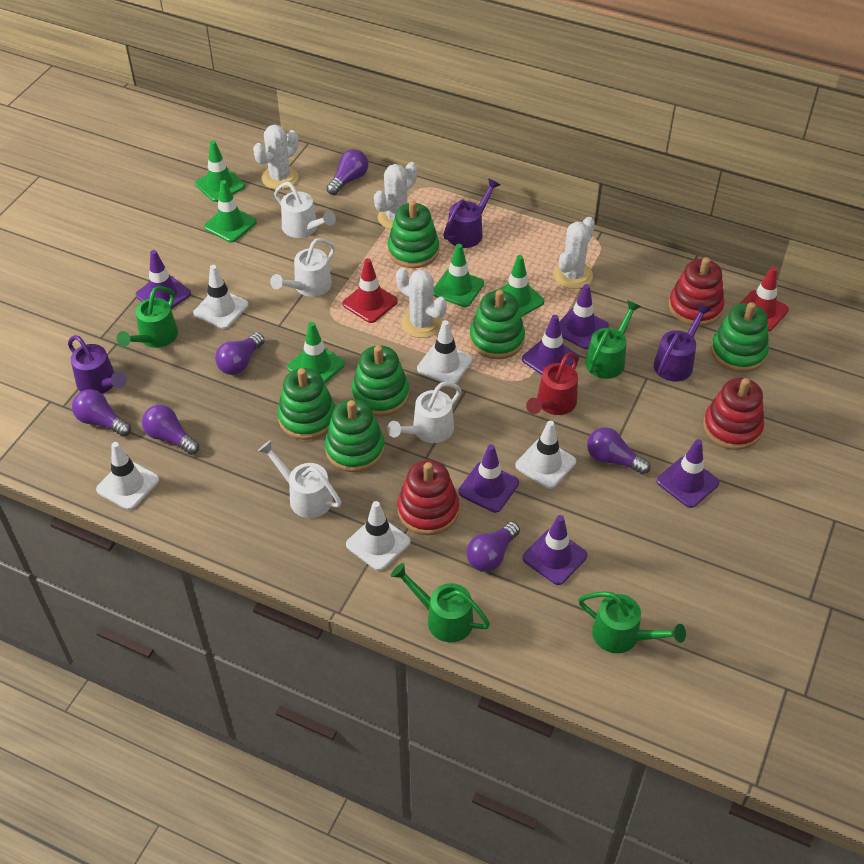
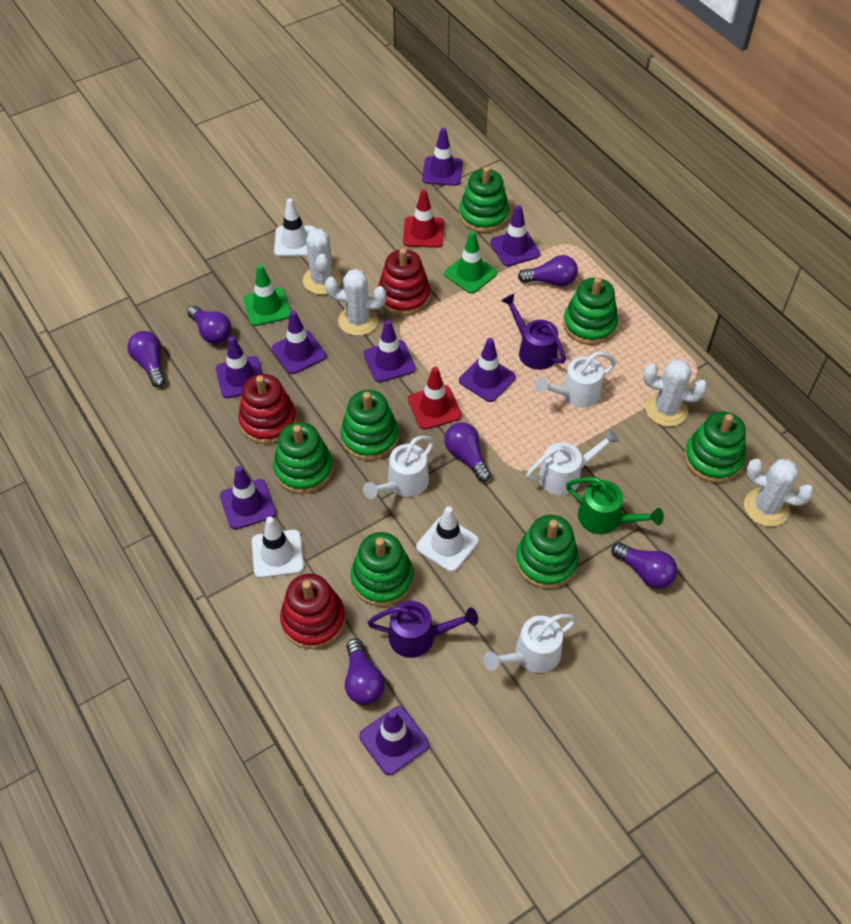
green stacking toy: [277,368,335,440] [325,399,384,472] [352,345,409,416] [388,200,439,268] [470,289,525,359] [711,302,769,372] = 6 -> [273,422,333,494] [341,390,399,461] [351,532,414,607] [459,166,509,233] [516,515,579,589] [563,277,618,345] [684,412,746,483] = 7
green traffic cone: [195,141,245,202] [204,180,257,242] [287,322,345,383] [433,244,484,307] [495,255,544,317] = 5 -> [243,265,291,326] [444,231,497,294] = 2
green watering can: [117,286,178,348] [391,563,490,642] [578,591,686,653] [585,300,641,379] = 4 -> [566,477,664,534] = 1
purple traffic cone: [136,250,191,309] [458,444,519,513] [522,315,579,375] [522,515,587,585] [559,284,609,349] [656,439,719,508] = 6 -> [216,336,263,398] [220,466,276,530] [272,311,327,374] [359,706,429,775] [364,320,416,382] [422,128,463,186] [459,338,516,402] [490,205,540,266] = 8
purple watering can: [68,335,127,394] [443,178,500,248] [654,304,711,382] = 3 -> [368,601,478,658] [501,294,566,370] = 2
red watering can: [526,353,578,415] = 1 -> none = 0
white traffic cone: [96,442,159,510] [193,265,249,329] [346,501,411,571] [417,320,473,384] [515,421,576,489] = 5 -> [252,517,304,578] [274,198,315,257] [416,506,479,572] = 3

